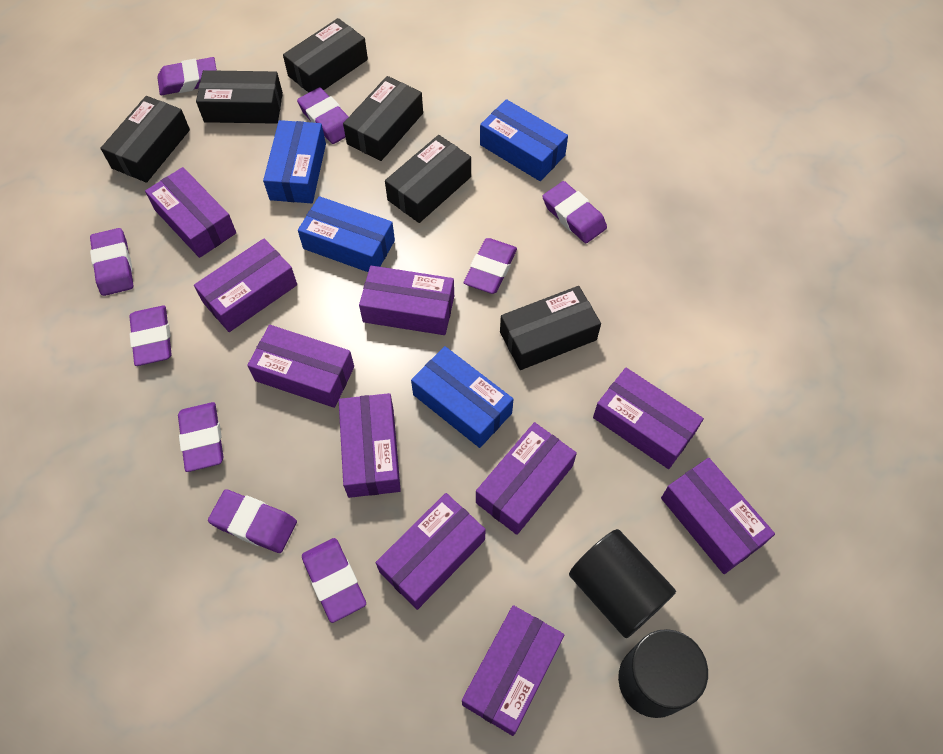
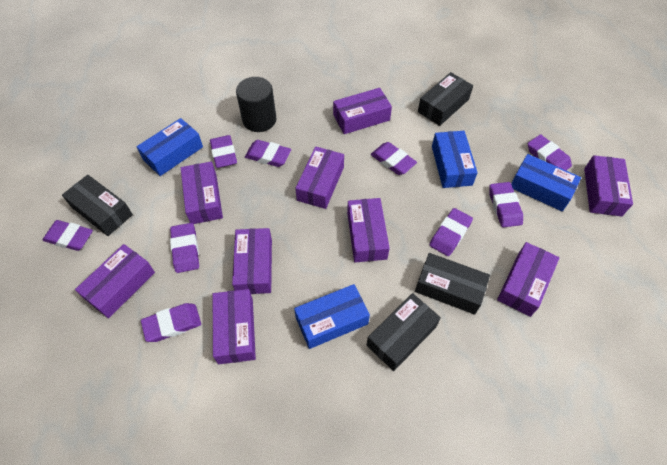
black box: [100,96,190,183] [196,70,283,124] [283,18,368,93] [343,76,423,161] [385,135,471,223] [500,286,601,370] = 6 -> [62,175,133,236] [367,293,441,371] [415,253,490,315] [418,72,473,126] = 4
black cylinder: [569,529,676,638] [618,629,708,718] = 2 -> [236,77,276,132] = 1
purple box: [145,167,236,258] [194,238,297,332] [247,325,354,408] [339,393,401,498] [359,266,454,335] [376,493,486,610] [462,605,565,736] [476,422,577,535] [593,368,704,469] [661,458,775,574] = 10 -> [75,244,155,318] [181,161,223,224] [213,289,256,364] [232,228,272,294] [295,146,344,209] [333,88,392,134] [347,198,390,262] [497,242,559,317] [584,155,633,216] = 9

